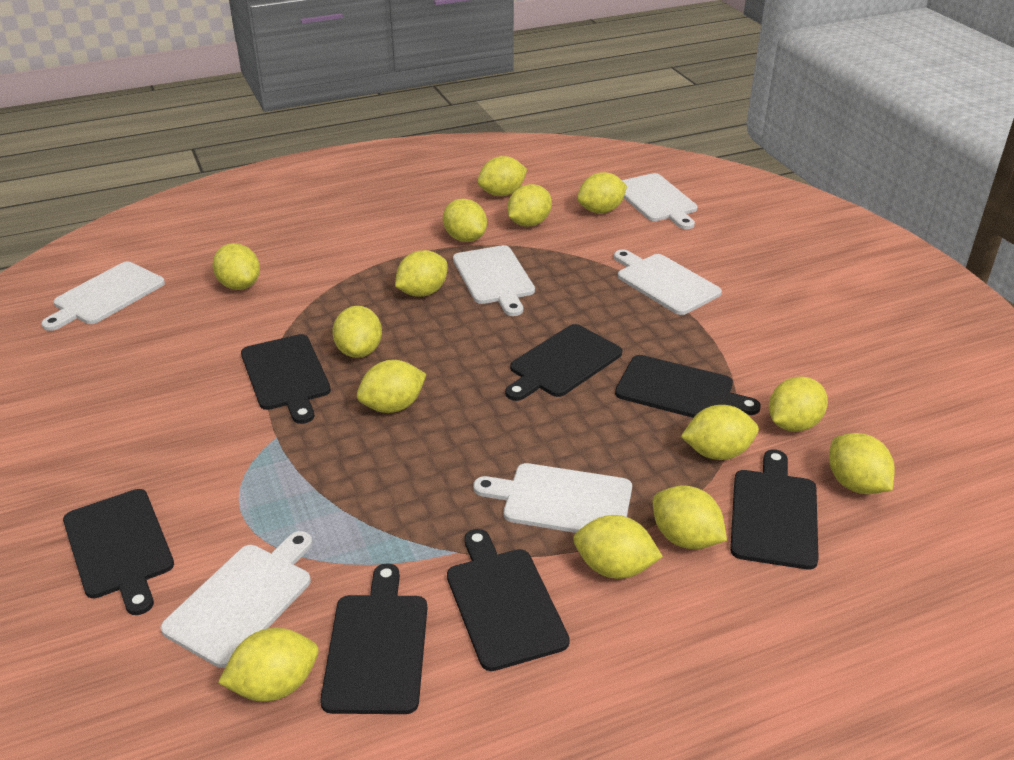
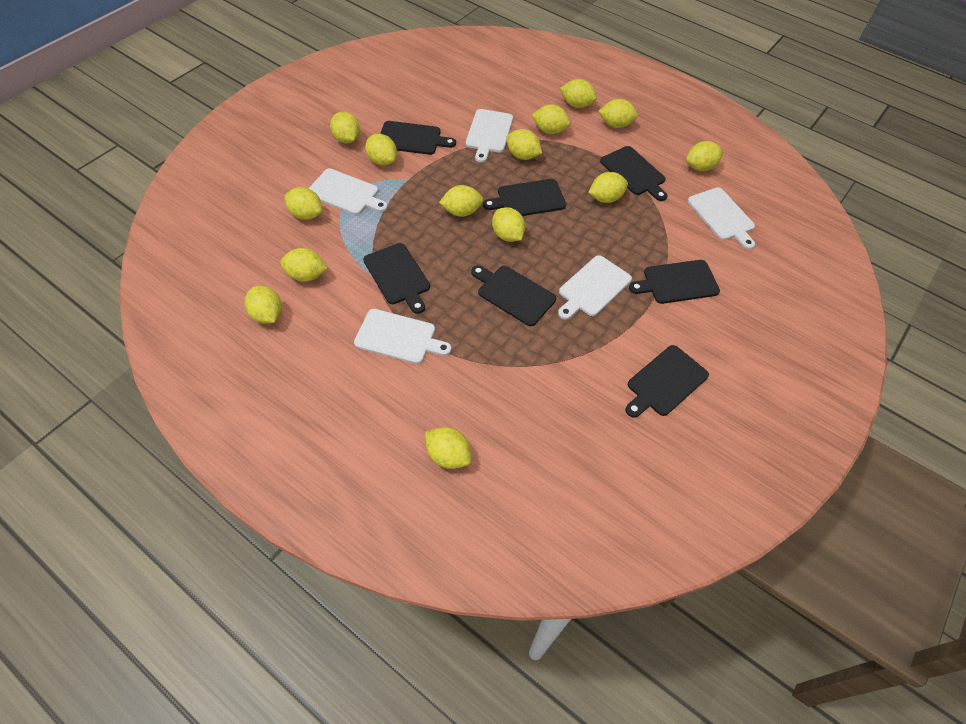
white cutting board: [41,262,165,331] [160,531,312,668] [453,245,535,316] [473,463,632,533] [614,249,722,315] [622,173,697,229] = 6 -> [309,168,388,215] [354,309,451,364] [466,109,513,163] [558,255,632,320] [687,187,755,250] = 5

